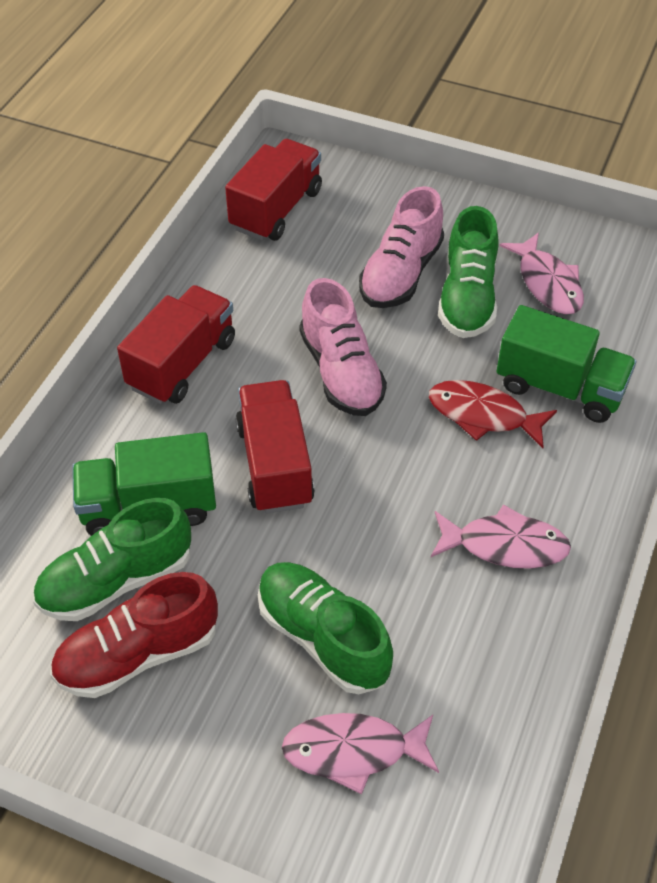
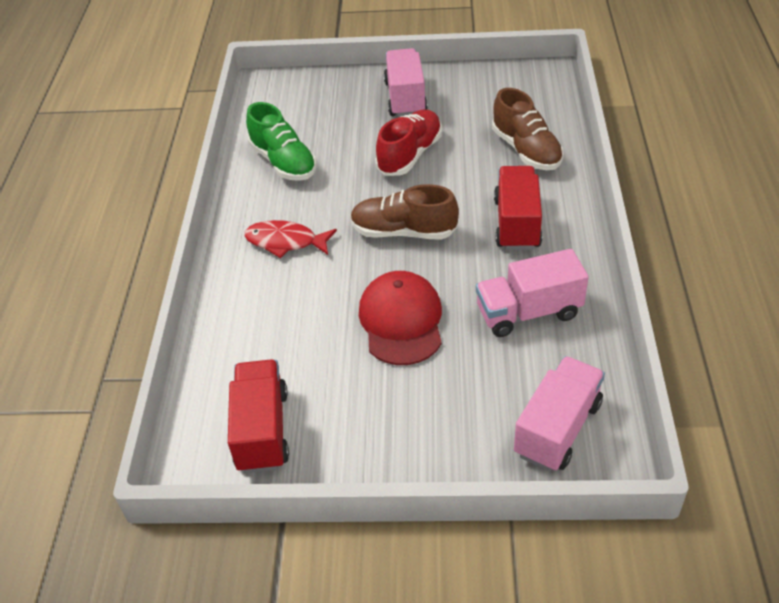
brown shoe: none = 0 -> [350,184,459,239] [492,88,564,170] = 2
green shoe: [33,498,191,621] [258,562,393,694] [438,206,499,338] = 3 -> [246,102,317,181] = 1
green truck: [72,432,216,536] [496,305,637,423] = 2 -> none = 0
pink fish: [282,713,439,794] [431,504,571,569] [499,232,584,314] = 3 -> none = 0
pink shoe: [299,278,387,416] [359,186,444,308] = 2 -> none = 0
pink truck: none = 0 -> [384,48,428,117] [476,249,589,337] [514,356,605,471] = 3
red cap: none = 0 -> [359,271,442,365] = 1
red truck: [117,285,235,404] [225,139,322,241] [236,380,315,513] = 3 -> [228,359,289,473] [494,166,542,250] = 2

